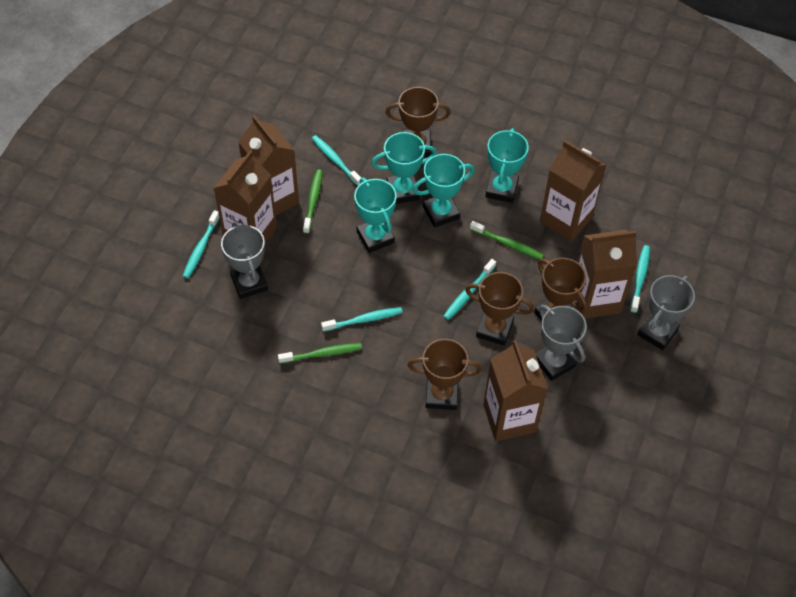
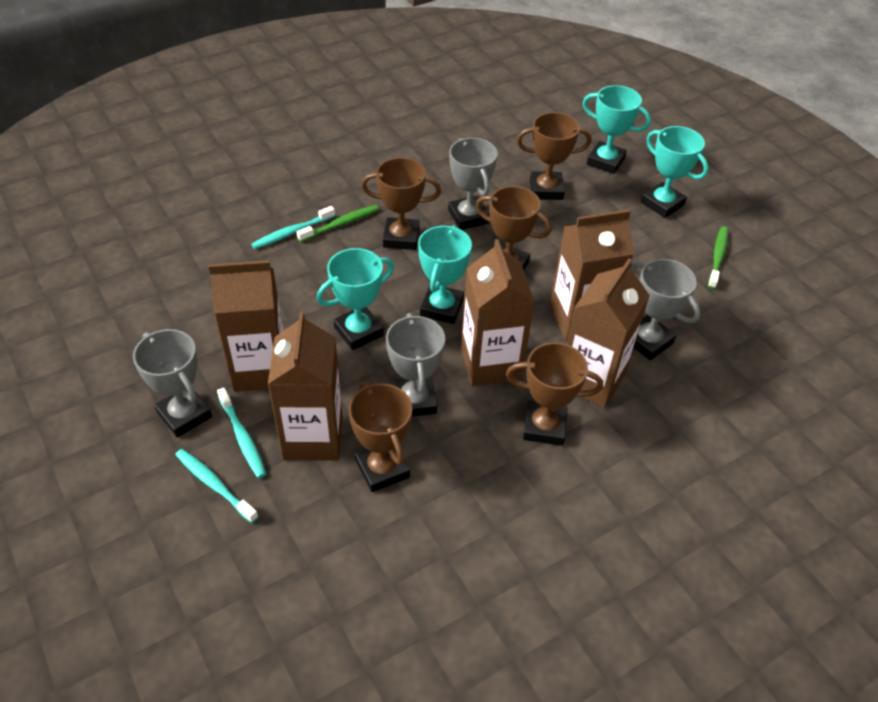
brown trophy: [385,87,451,157] [407,339,482,410] [465,272,534,346] [534,258,587,321] = 4 -> [348,382,412,492] [361,158,441,250] [476,186,552,270] [506,342,603,446] [517,112,591,200] = 5
green toothbrush: [278,343,362,364] [303,169,322,234] [470,221,544,259] = 3 -> [297,205,379,242] [708,226,728,289] = 2
grey trophy: [221,223,268,299] [535,305,587,381] [637,275,695,350] = 3 -> [133,329,212,437] [386,313,445,416] [448,138,498,230] [631,259,701,360] = 4
turquoise toothbrush: [183,210,219,279] [311,135,361,186] [321,307,403,332] [443,259,496,320] [630,245,650,313] = 5 -> [175,449,258,523] [217,388,266,478] [251,206,335,249] = 3

